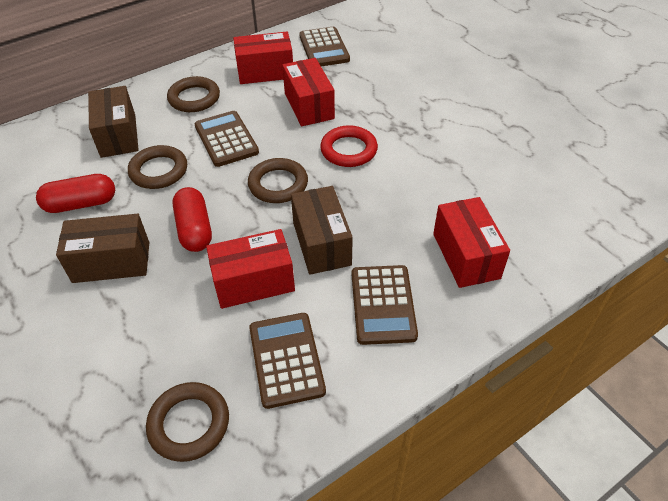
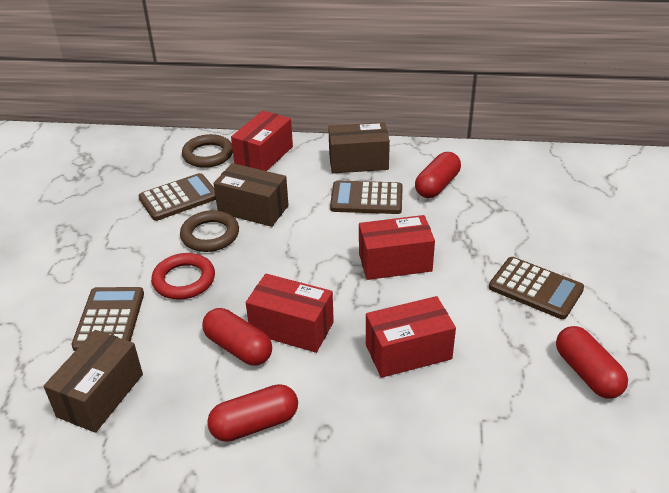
brown ring: [128,145,187,189] [146,382,229,462] [167,76,220,112] [248,158,308,203] = 4 -> [180,210,239,252] [182,134,233,168] = 2
red capsule: [36,174,115,213] [173,187,212,252] = 2 -> [202,308,272,366] [207,384,298,442] [415,152,461,198] [556,326,628,398] = 4

